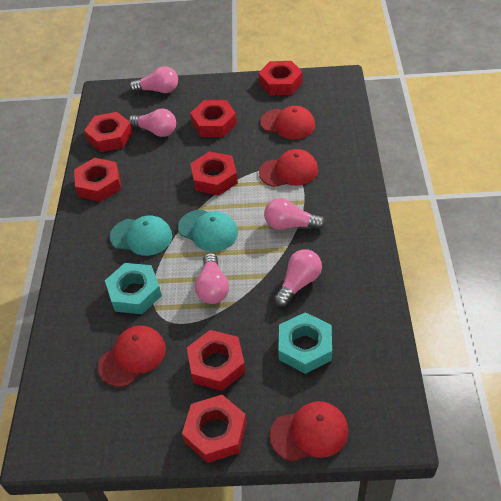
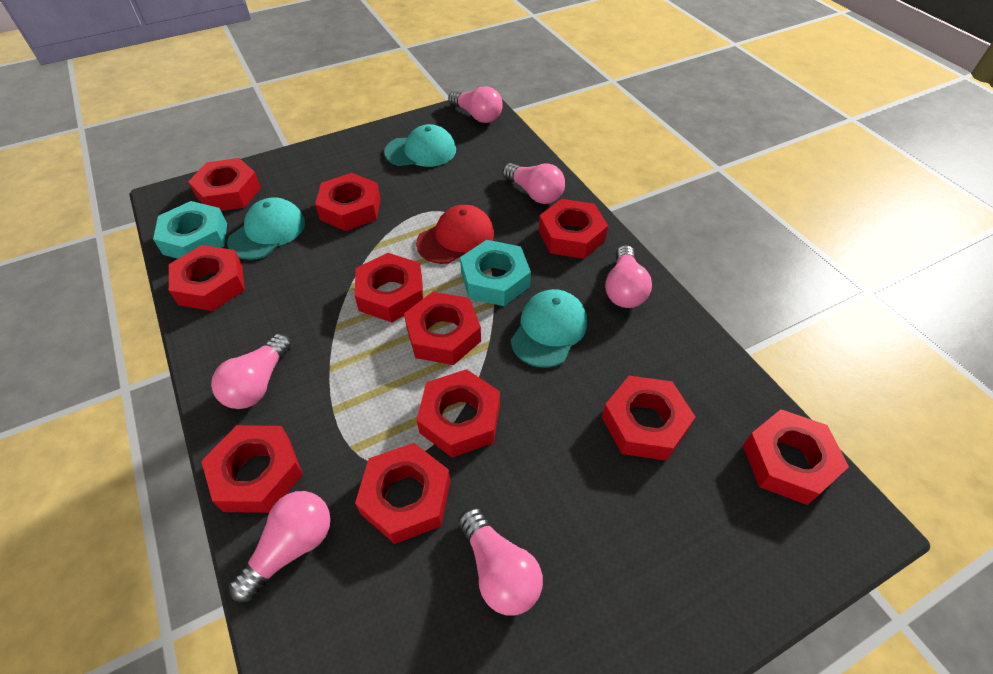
pink light bulb: [128,108,176,137] [129,66,178,93] [195,253,229,304] [264,198,326,230] [274,249,322,307] = 5 -> [211,334,291,409] [229,491,331,602] [448,86,503,123] [459,508,543,615] [502,163,565,204] [605,245,652,308] = 6
red cap: [98,325,166,387] [259,149,318,187] [260,106,315,139] [270,401,348,462] = 4 -> [416,205,494,264] = 1
red nut: [74,158,121,202] [84,112,133,152] [182,395,247,463] [187,330,246,391] [190,100,237,137] [190,151,238,196] [259,61,303,96] = 7 -> [169,245,245,311] [188,158,261,211] [201,425,303,513] [315,173,381,231] [355,253,423,322] [355,443,451,544] [404,292,481,365] [417,369,500,458] [538,199,608,259] [602,376,695,461] [743,409,849,505] = 11
turquoise cap: [110,215,172,256] [178,209,238,252] = 2 -> [227,197,305,260] [384,124,456,167] [511,289,587,368] = 3

